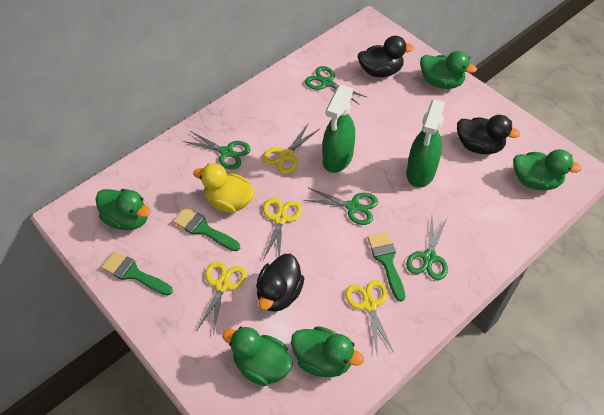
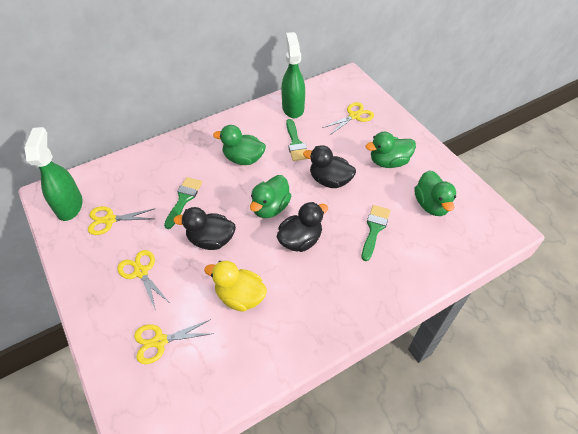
green duck: [96,189,151,230] [222,327,293,386] [291,326,364,377] [420,51,477,89] [513,149,582,190] = 5 -> [213,125,266,165] [250,175,291,218] [365,132,416,168] [414,170,456,216] = 4
green scissors: [183,131,251,170] [304,188,378,225] [305,66,366,104] [406,217,448,280] = 4 -> none = 0

